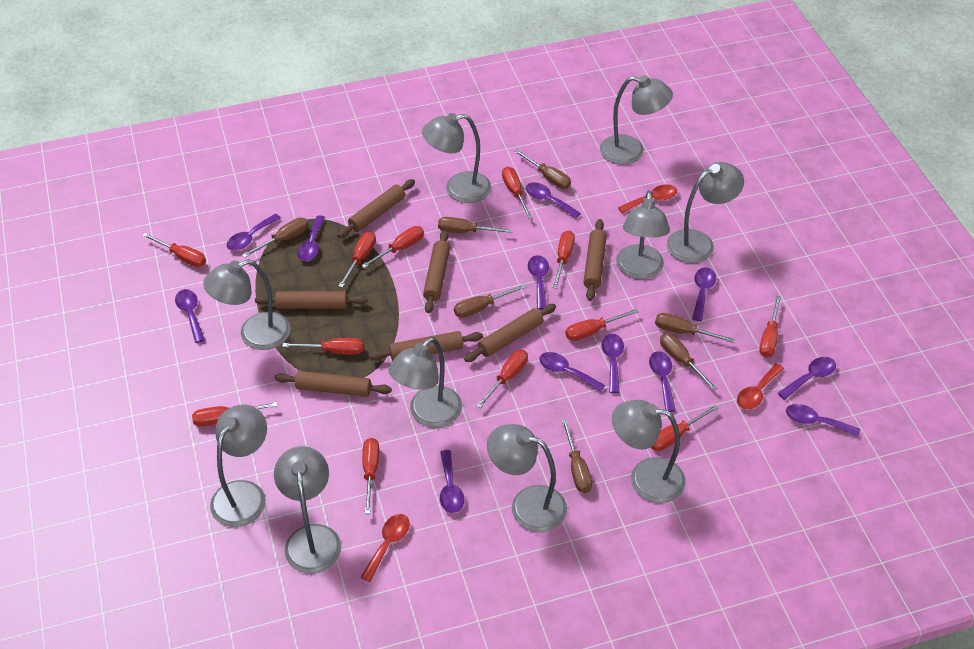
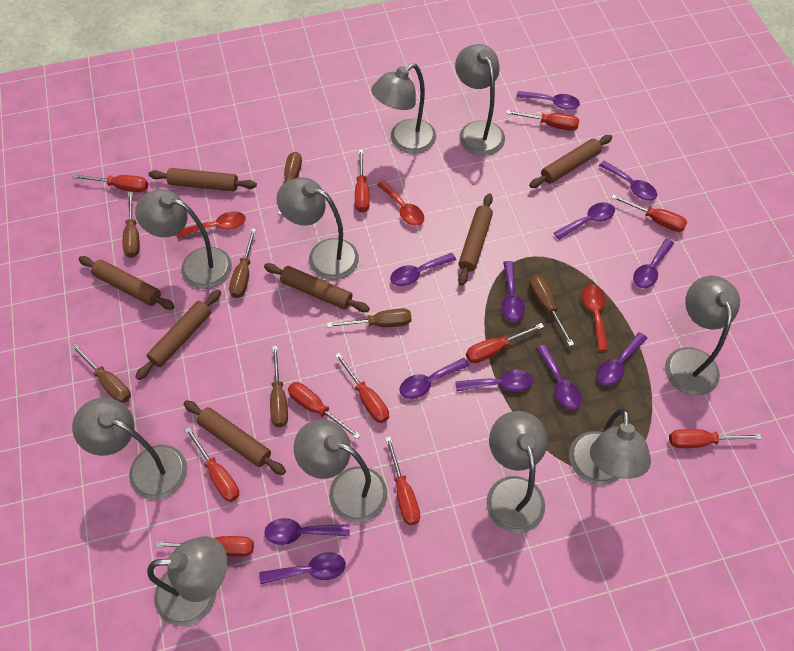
red screwdriver: [142,233,206,267] [192,402,277,427] [282,338,364,355] [339,231,376,288] [361,226,424,268] [362,438,379,514] [476,350,528,408] [502,167,532,219] [553,231,575,289] [565,308,639,341] [651,405,719,451] [759,296,781,358] = 12 -> [72,174,148,192] [156,536,254,557] [185,427,239,502] [288,382,361,439] [335,353,389,423] [355,150,370,213] [385,436,420,525] [466,323,544,363] [506,110,579,131] [611,194,688,232] [669,429,762,448] = 11

